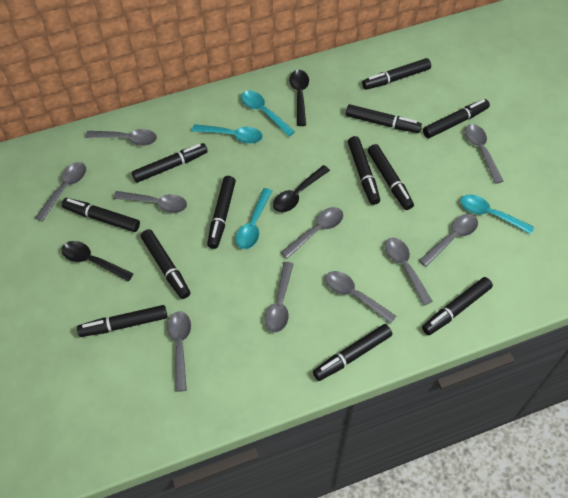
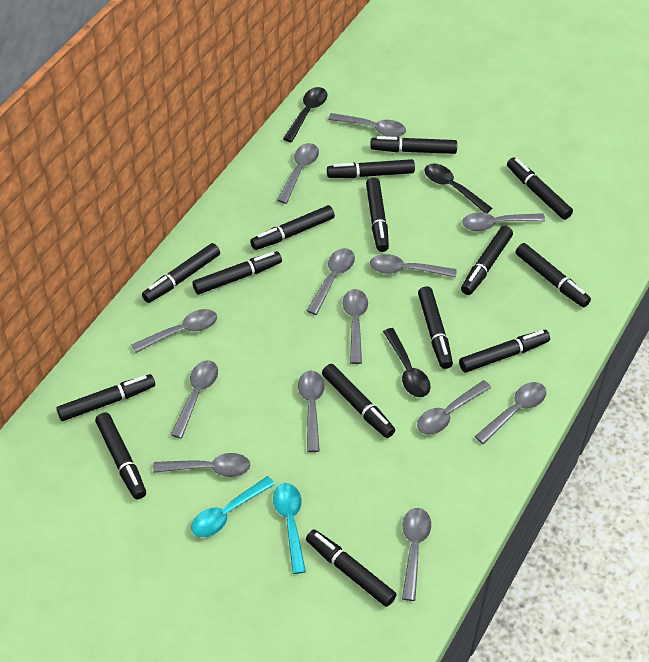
black marker: [62,198,140,232] [77,305,167,337] [132,143,208,183] [141,229,190,299] [207,176,236,249] [313,324,392,381] [346,104,422,133] [348,136,380,205] [362,58,431,90] [368,144,414,210] [422,277,493,335] [423,99,490,138] = 12 -> [57,374,155,421] [95,412,146,500] [142,243,220,303] [193,251,282,294] [250,205,335,250] [306,529,397,607] [322,364,395,438] [327,159,415,178] [366,178,389,252] [370,136,457,154] [418,286,453,369] [459,330,550,373] [461,226,513,295] [507,157,573,220] [515,243,591,308] = 15
grey spoon: [35,162,86,222] [86,129,157,146] [113,191,187,213] [167,311,191,392] [264,262,293,332] [281,207,343,259] [325,271,396,324] [385,238,433,305] [419,214,478,267] [465,124,503,184] = 10 -> [132,309,217,353] [153,453,250,477] [171,360,218,438] [277,143,319,204] [298,370,325,452] [307,248,355,315] [328,113,406,137] [343,289,368,364] [370,254,457,278] [402,508,431,601] [417,380,491,434] [462,212,545,231] [475,382,546,444] = 13
turquoise spoon: [192,124,263,144] [236,188,272,249] [241,90,295,137] [460,194,534,234] = 4 -> [191,476,275,537] [273,483,306,574] = 2

